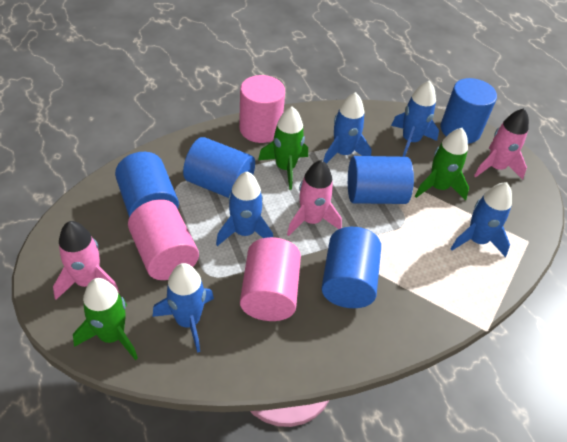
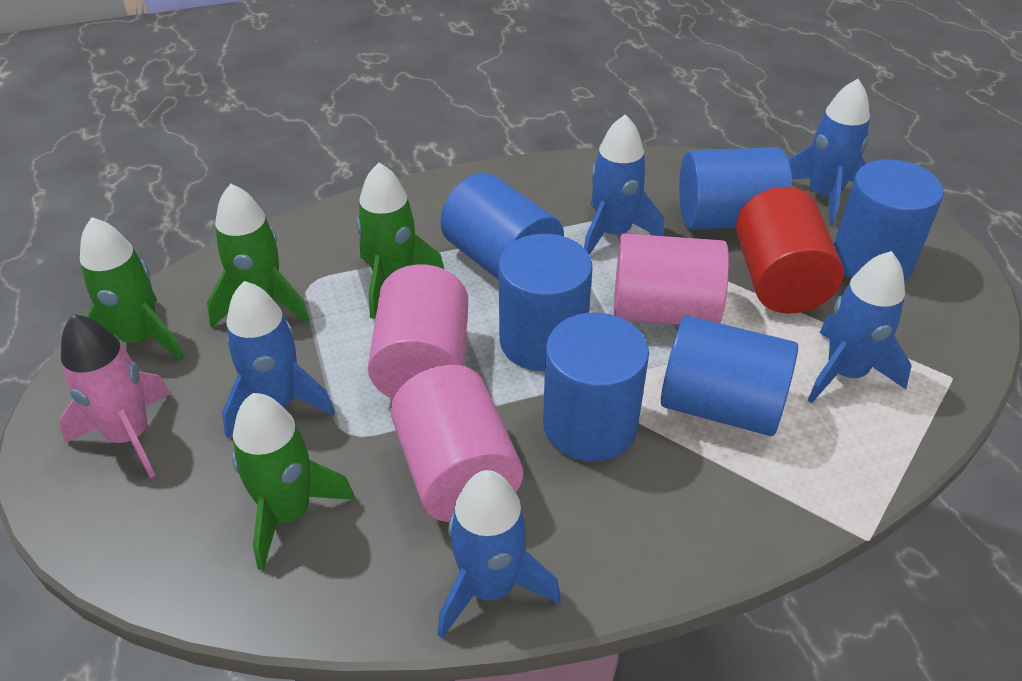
blue cylinder: [115,152,179,217] [183,137,255,198] [321,227,381,308] [348,156,414,204] [440,78,497,144] = 5 -> [440,173,564,280] [499,234,593,371] [543,312,649,462] [661,316,798,436] [679,147,792,230] [834,159,944,281] = 6
green rocket: [73,278,138,360] [258,106,308,190] [415,128,469,201] = 3 -> [80,217,185,361] [207,184,309,328] [232,393,355,571] [356,162,444,319] = 4
pink rocket: [53,221,120,300] [287,160,342,236] [474,108,529,180] = 3 -> [59,314,171,478] = 1
red cylinder: none = 0 -> [736,187,844,313] = 1

